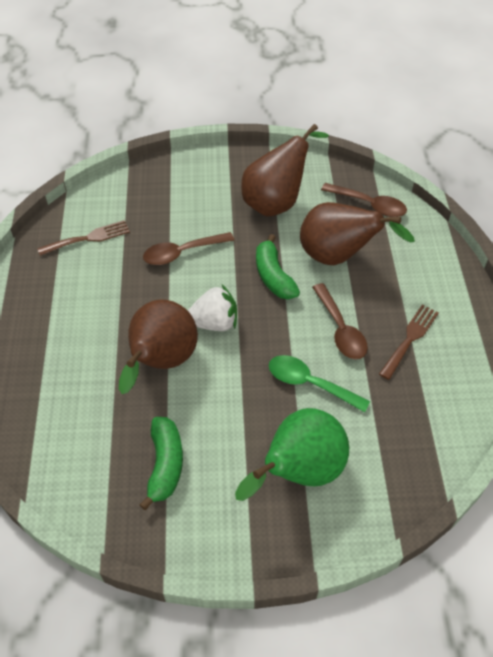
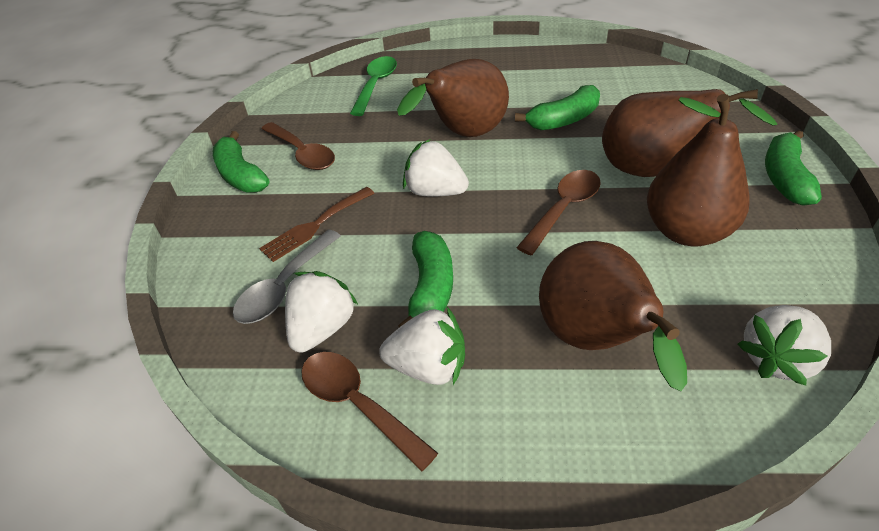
brown fork: [37,220,130,256] [379,304,439,380] = 2 -> [259,187,374,262] = 1
brown pear: [119,300,198,394] [241,124,329,217] [300,202,415,265] = 3 -> [397,59,509,137] [539,241,687,391] [602,89,777,177] [647,94,749,246] = 4
green banana: [139,417,183,510] [256,234,300,299] = 2 -> [213,131,269,193] [398,231,453,327] [515,85,600,130] [765,130,822,206] = 4
green pear: [235,408,349,501] = 1 -> none = 0
grey spoon: none = 0 -> [233,229,341,324] = 1
white strawberry: [188,285,237,331] = 1 -> [285,271,358,353] [379,307,465,385] [403,139,469,196] [738,305,831,386] = 4

